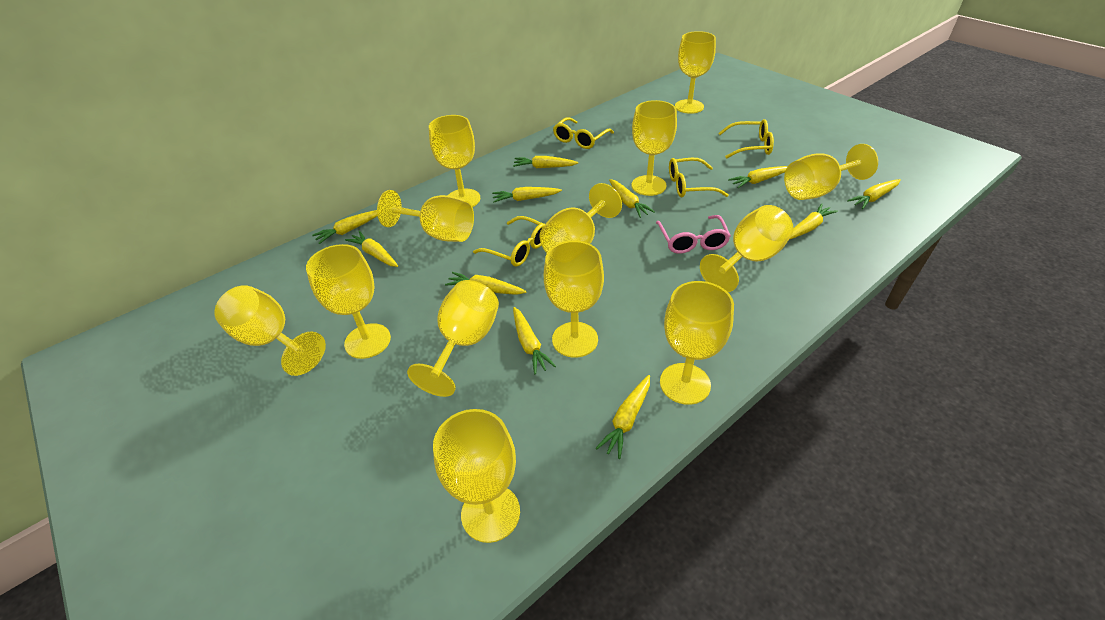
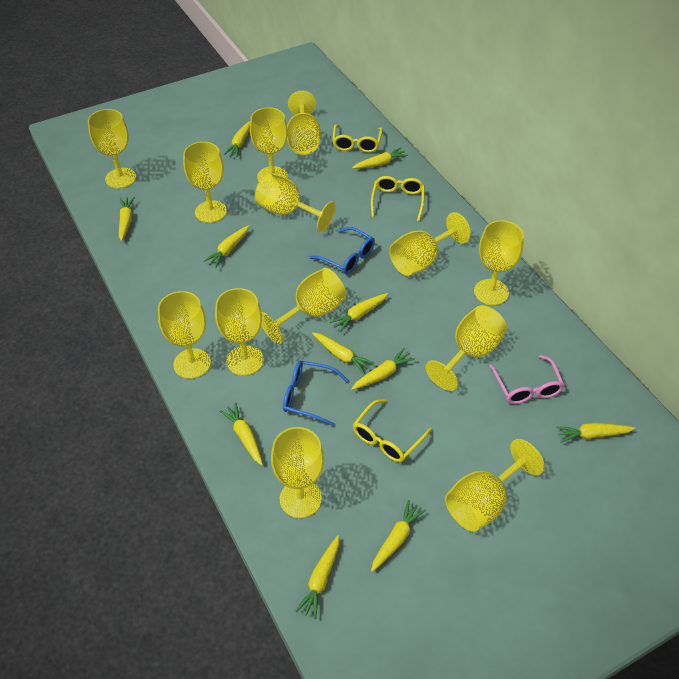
blue glasses: none = 0 -> [283,361,348,426] [309,227,375,274] = 2
yellow glasses: [473,216,545,267] [553,117,614,149] [669,158,729,197] [718,119,774,159] = 4 -> [332,125,382,153] [353,399,432,462] [371,176,425,221] = 3

